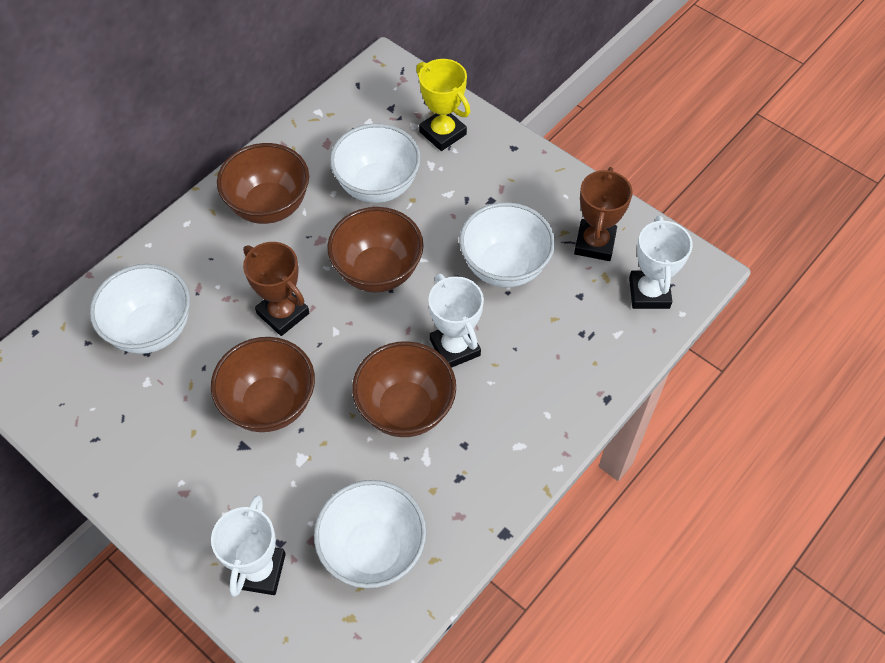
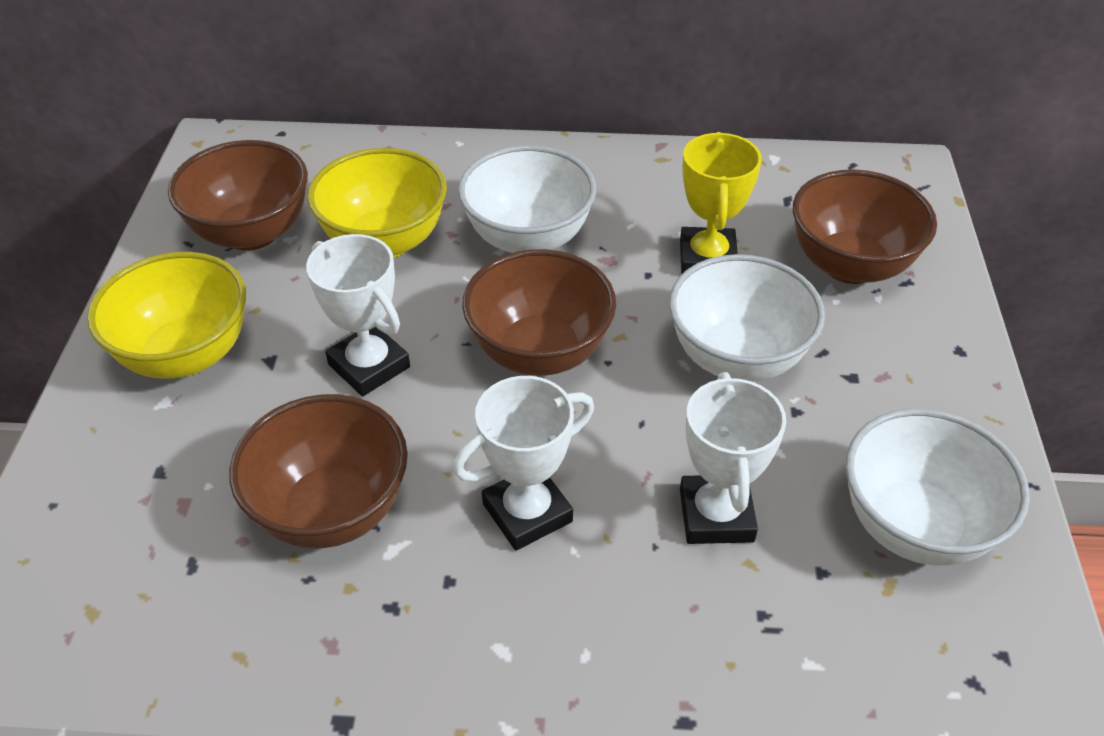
brown trophy: [243,242,309,336] [574,167,633,261] = 2 -> none = 0
white bowl: [90,264,190,354] [314,480,427,588] [330,123,421,203] [459,202,555,287] = 4 -> [458,145,596,253] [669,254,825,382] [846,408,1030,566] = 3
yellow bowl: none = 0 -> [87,252,246,379] [308,148,447,258] = 2

